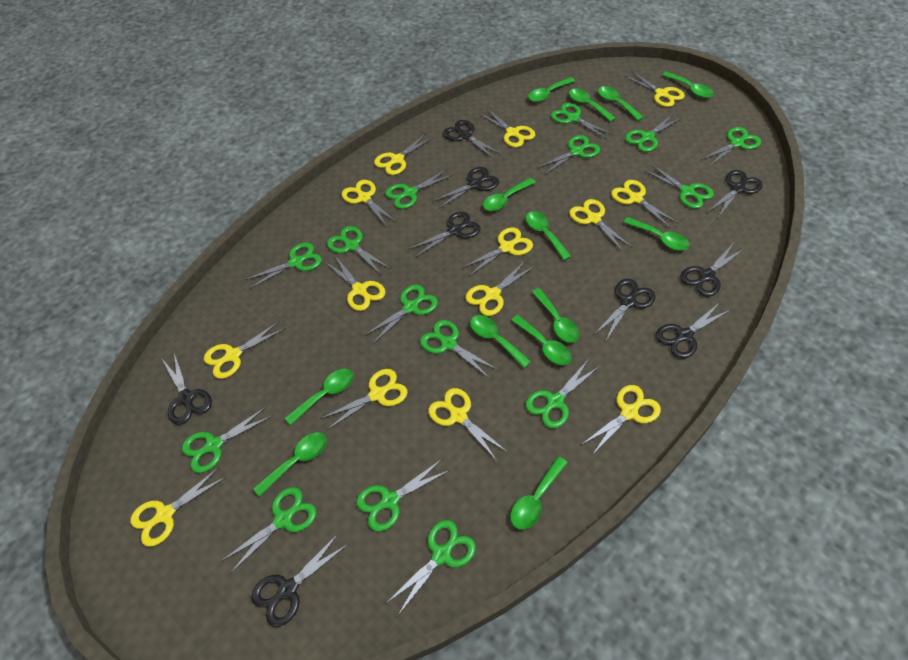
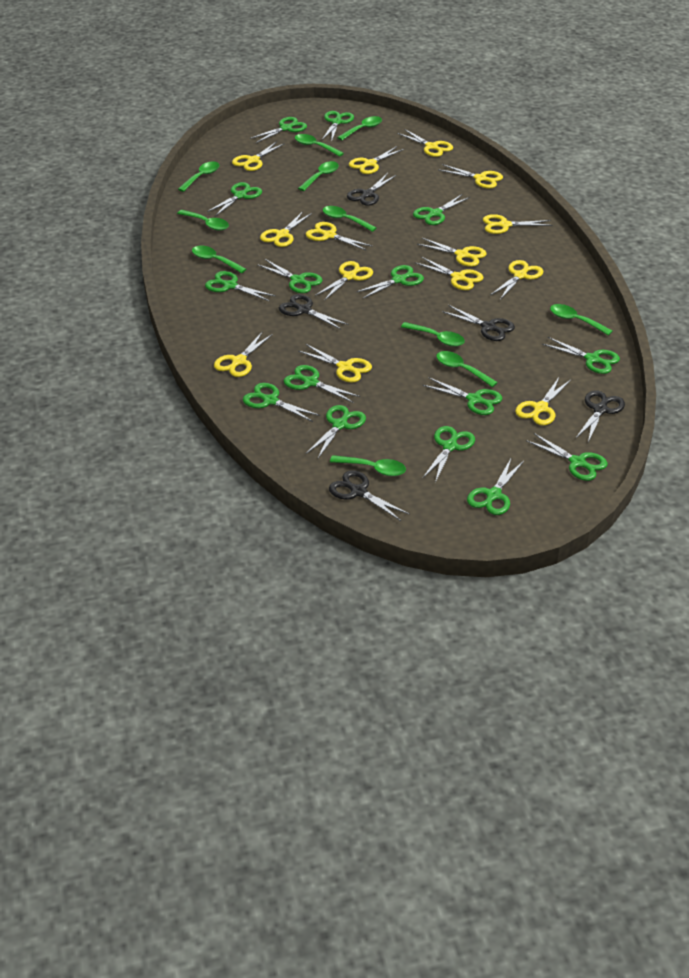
black scissors: [162,352,212,425] [251,533,348,627] [409,212,481,257] [432,167,499,209] [443,120,502,159] [595,279,656,342] [656,303,730,359] [680,244,744,297] [708,170,763,218] = 9 -> [279,294,349,329] [329,470,409,521] [347,173,397,206] [442,305,515,341] [575,390,625,442] = 5
green spoon: [253,432,327,497] [285,369,354,425] [470,315,531,368] [483,178,536,211] [510,456,568,529] [511,315,572,365] [526,211,572,260] [528,77,575,102] [532,288,580,343] [569,89,616,122] [598,86,644,121] [623,217,690,250] [662,71,714,98] = 13 -> [177,210,229,231] [178,161,219,192] [192,246,246,273] [295,134,344,157] [298,161,339,191] [323,206,377,232] [330,455,406,476] [337,116,382,140] [401,322,465,347] [436,351,498,387] [550,304,613,336] = 11

